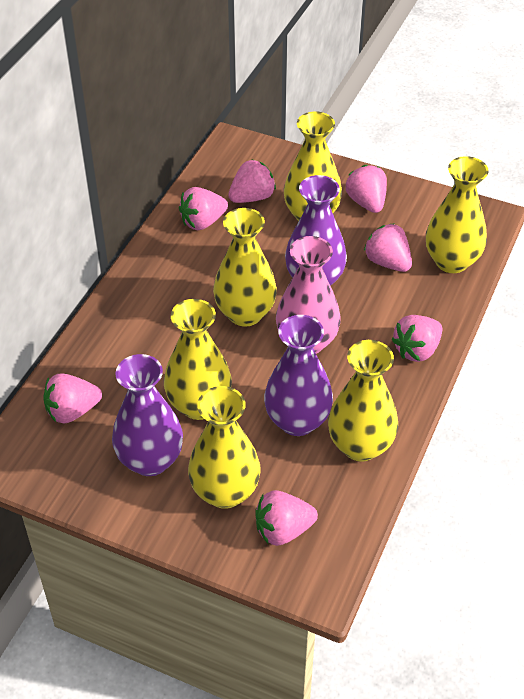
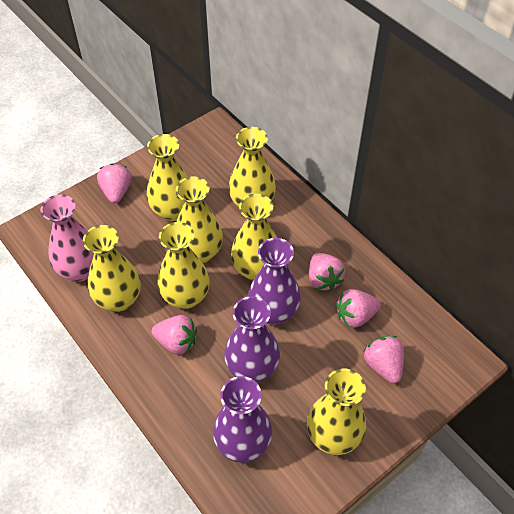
pink strawberry: [43,373,102,424] [179,187,228,230] [228,159,276,203] [255,490,318,546] [346,165,387,213] [364,223,412,272] [391,315,443,362] = 7 -> [97,163,132,203] [151,315,197,355] [309,253,345,291] [336,289,381,328] [363,336,404,383] = 5
yellow vase: [164,299,232,420] [188,386,261,509] [213,208,277,327] [284,112,342,222] [328,340,398,462] [426,156,489,273] = 6 -> [83,225,141,312] [147,134,188,221] [157,222,210,309] [176,177,223,263] [228,127,276,207] [231,194,277,280] [307,368,366,455] = 7

